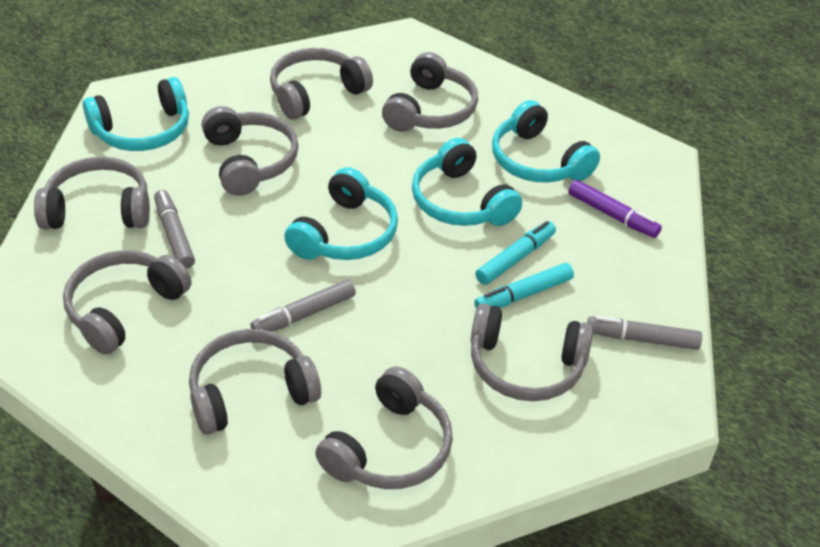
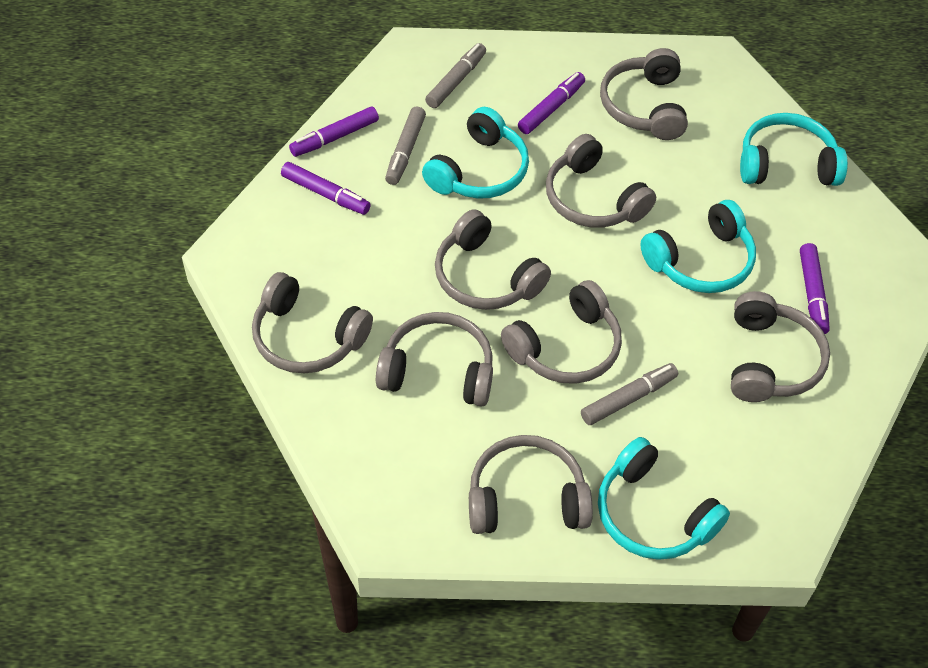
purple marker: [568,180,662,238] = 1 -> [281,162,371,215] [289,106,379,157] [518,72,585,134] [800,243,830,334] = 4
turquoise marker: [474,263,574,309] [476,221,556,285] = 2 -> none = 0

